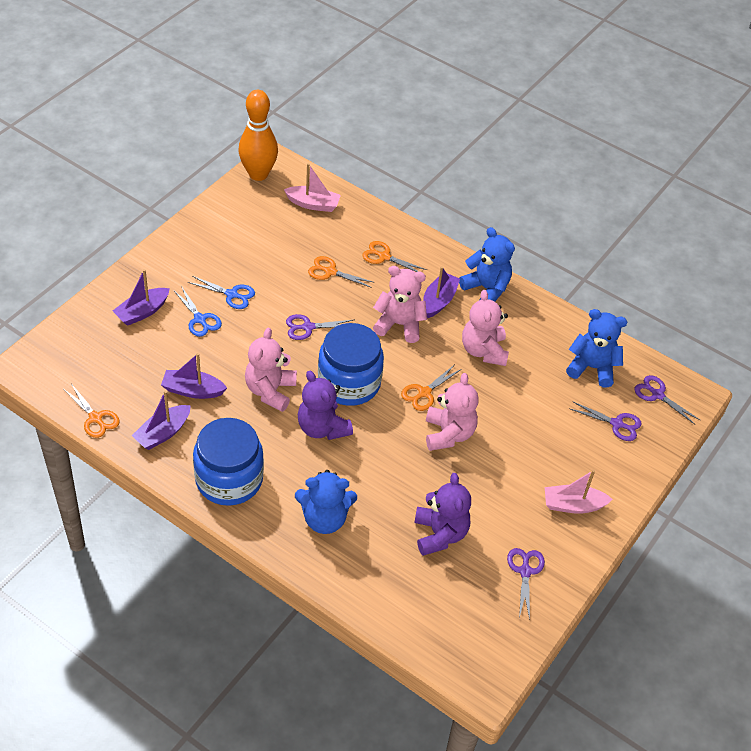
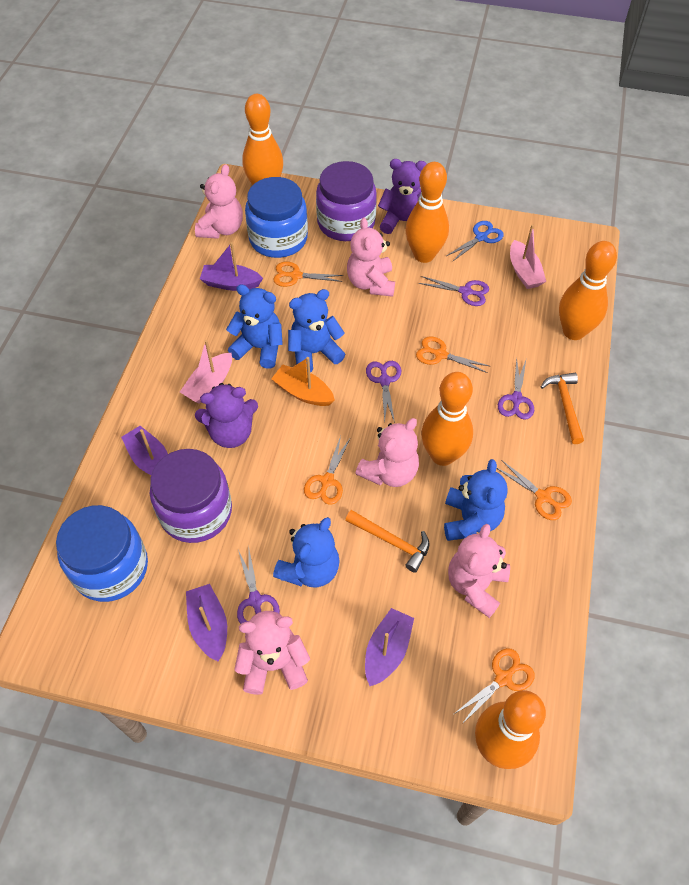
blue scissors: [174,286,222,337] [188,276,255,309] = 2 -> [447,221,504,262] = 1
blue teddy bear: [295,470,357,534] [459,227,515,302] [566,309,628,388] = 3 -> [226,284,283,369] [273,517,340,588] [288,289,345,373] [444,459,508,541] = 4
orange boat: none = 0 -> [271,357,335,406] = 1
orange bowling pin: [239,90,278,181] = 1 -> [242,94,283,185] [405,162,449,263] [421,372,473,466] [475,690,546,769] [559,241,617,340] = 5
orange hammer: none = 0 -> [345,510,430,573] [541,373,584,444] = 2
orange scissors: [63,384,120,438] [308,256,375,288] [362,241,427,272] [401,364,462,411] = 4 -> [273,262,343,287] [304,436,351,505] [416,337,491,373] [454,648,535,724] [496,460,572,520] = 5
pink teddy bear: [245,328,297,412] [373,266,427,343] [426,373,479,451] [462,290,509,366] = 4 -> [195,164,243,239] [235,611,310,695] [347,218,395,297] [355,418,419,487] [448,524,510,618] = 5
purple jar: none = 0 -> [150,449,232,543] [316,161,377,241] = 2

